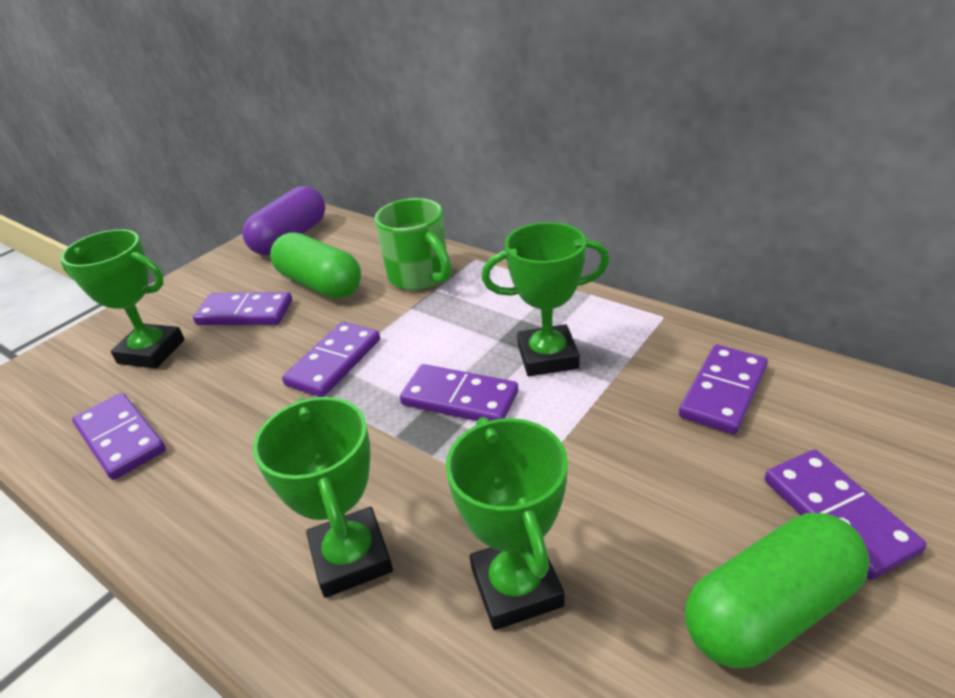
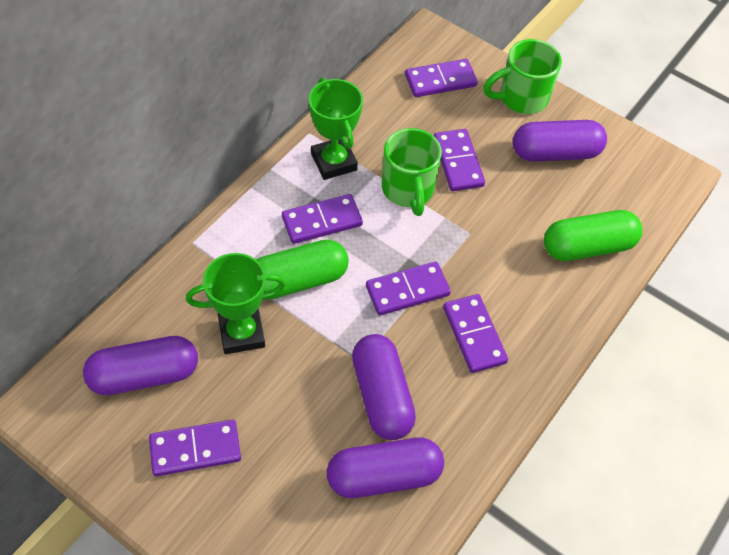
green mug: [375,198,452,290] = 1 -> [382,128,442,216] [483,39,562,114] = 2
green trophy: [61,229,185,369] [253,397,393,598] [446,417,568,630] [482,222,610,376] = 4 -> [186,253,286,354] [309,78,363,180] = 2
purple capsule: [242,186,325,255] = 1 -> [83,336,198,395] [327,438,444,498] [352,334,416,440] [513,120,607,162] = 4

